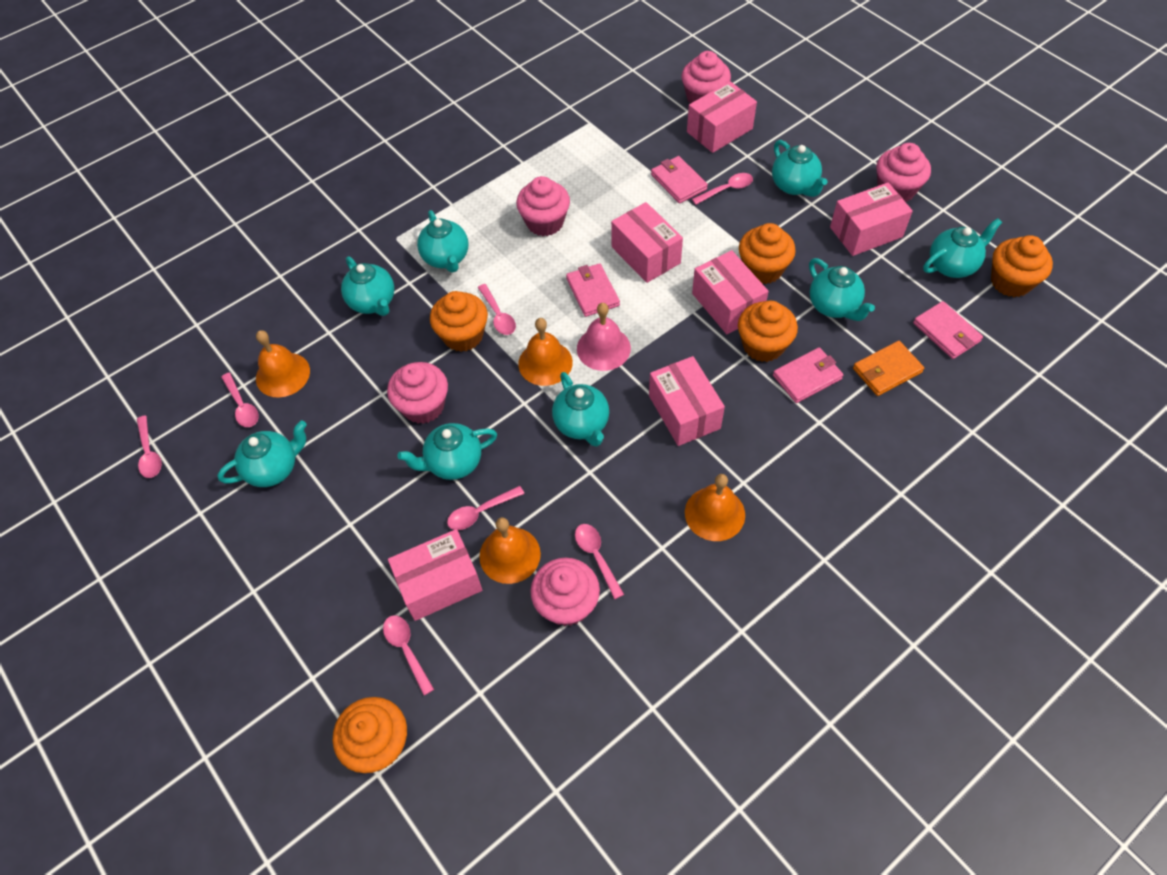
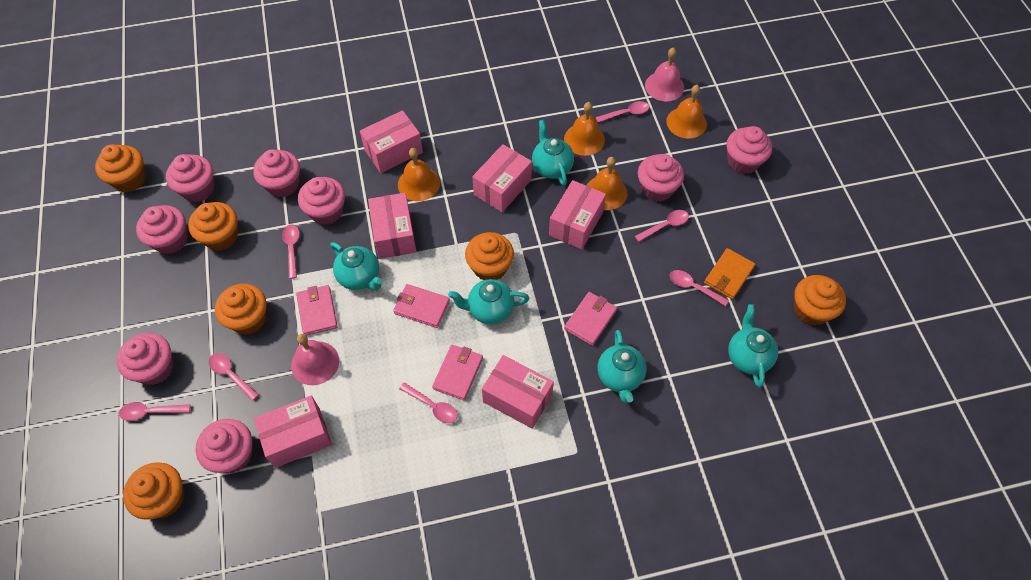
orange cupcake: [333,697,407,773] [430,291,488,352] [738,301,798,362] [739,223,796,284] [991,235,1053,297] = 5 -> [95,144,146,192] [123,462,184,520] [188,202,238,251] [215,284,266,335] [465,232,514,280] [794,275,846,326] = 6
pink bell: [577,303,631,371] = 1 -> [291,334,339,385] [645,47,684,102] = 2
pink cupcake: [387,362,448,424] [516,176,570,236] [530,558,600,626] [682,51,731,104] [876,143,931,202] = 5 -> [117,333,173,385] [136,205,188,254] [166,154,214,202] [196,419,252,473] [253,149,300,197] [298,177,345,225] [638,154,684,202] [727,126,772,174] = 8
turquoise teapot: [217,421,307,487] [341,256,394,316] [397,423,497,480] [417,210,468,273] [552,372,609,447] [772,140,828,197] [809,258,875,321] [923,218,1002,278] = 8 -> [330,242,382,290] [448,279,529,324] [532,120,574,186] [598,330,647,403] [728,304,778,387] = 5

